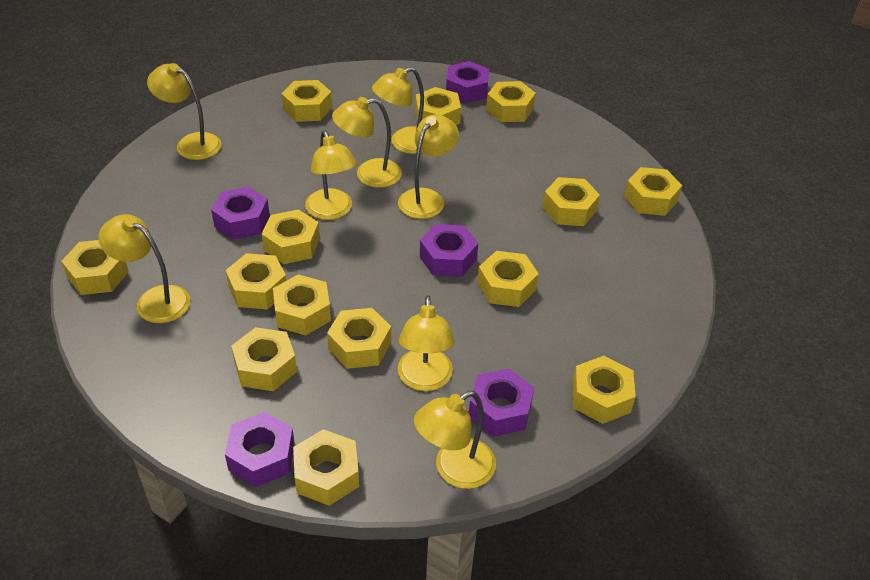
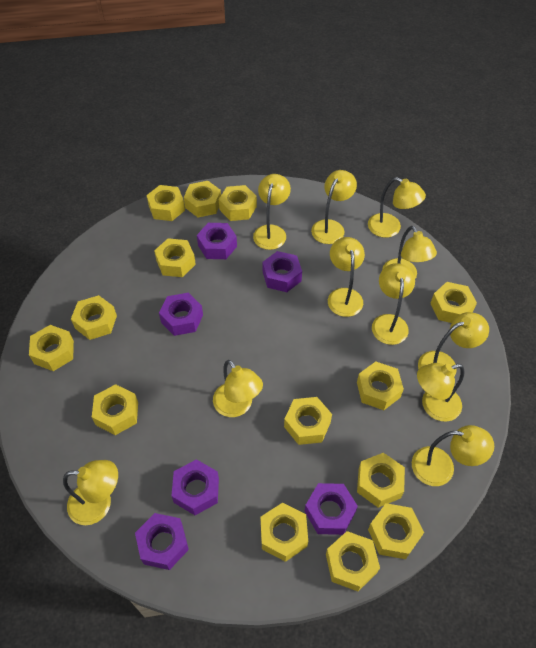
purple nut: [211,187,270,240] [225,412,295,487] [420,224,478,277] [446,61,489,104] [469,369,534,437] = 5 -> [135,513,189,570] [159,293,203,336] [172,459,219,515] [197,223,237,259] [263,251,302,292] [305,483,358,535] = 6
yellow lamp: [98,214,190,323] [147,63,221,160] [305,130,357,220] [332,97,402,188] [372,67,424,154] [398,114,459,219] [398,295,455,391] [414,391,496,489] = 8 -> [63,460,118,525] [213,360,263,417] [253,174,291,250] [311,170,357,244] [328,237,365,317] [368,177,426,238] [372,263,415,345] [382,226,437,279] [412,425,494,486] [417,363,465,422] [418,312,489,377] = 11

